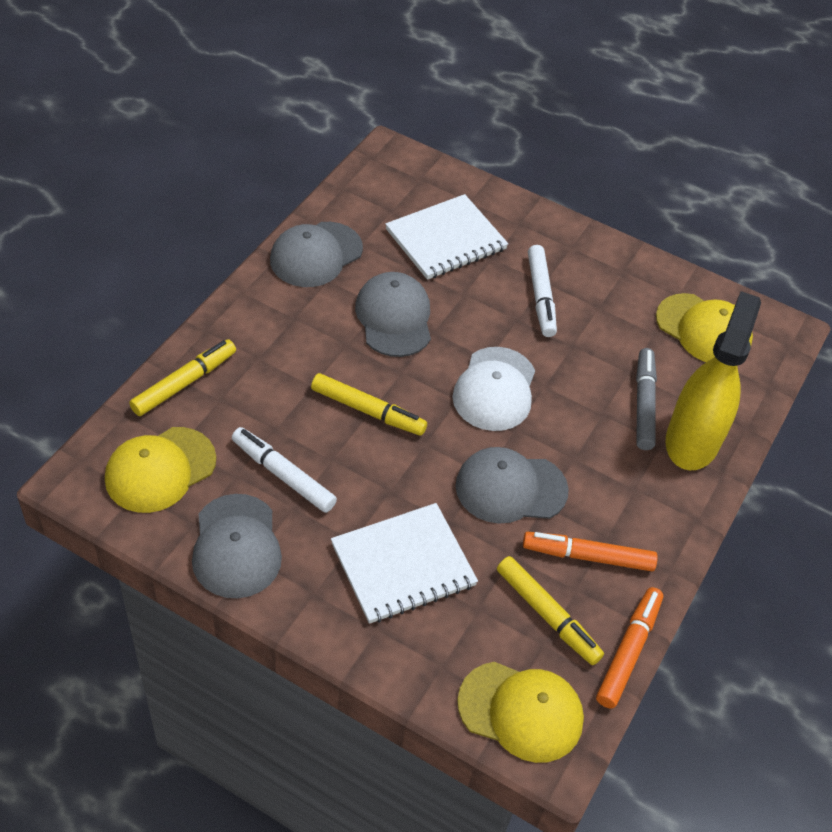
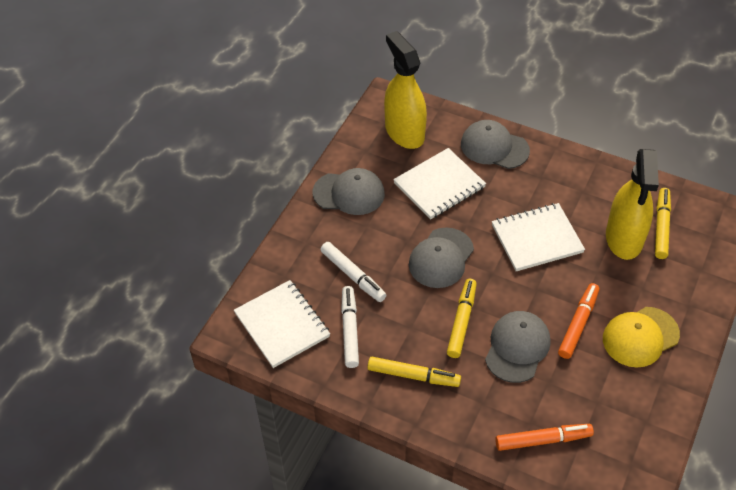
grey marker: [636,348,657,450] = 1 -> none = 0
white cap: [453,347,535,431] = 1 -> none = 0
white notebook: [331,503,478,624] [385,194,508,280] = 2 -> [234,280,330,368] [393,148,486,219] [492,203,585,271] = 3
yellow cap: [105,427,216,513] [457,662,584,763] [656,293,753,362] = 3 -> [603,307,680,368] = 1
yellow spray bottle: [665,291,761,470] = 1 -> [384,31,427,149] [606,149,659,260] = 2

